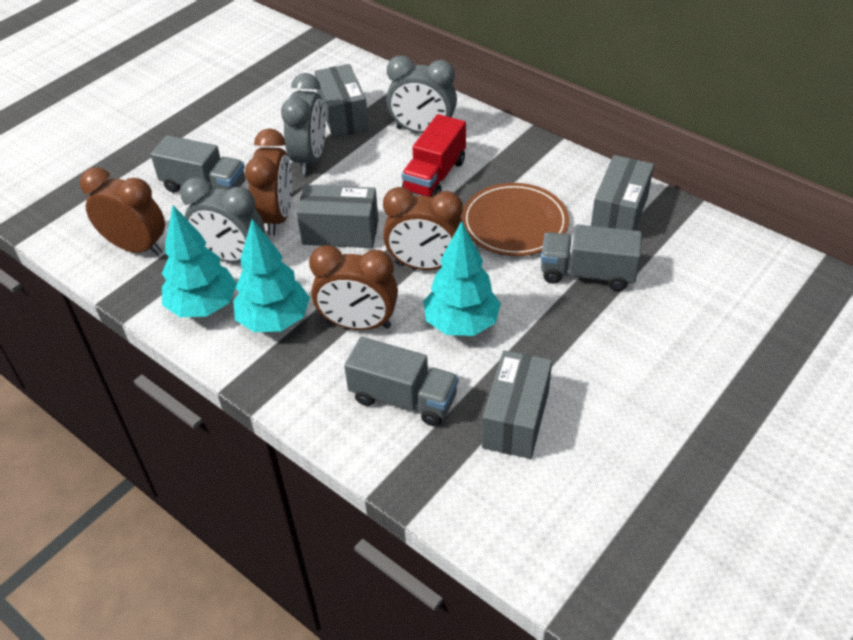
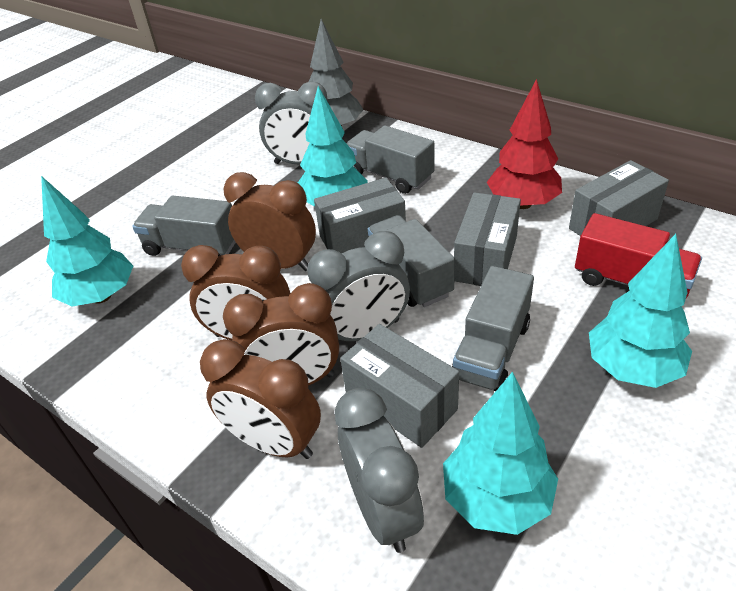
brown plate: [461,183,569,256] = 1 -> none = 0
grey tree: none = 0 -> [309,19,364,126] = 1
grey truck: [150,135,245,193] [344,337,458,426] [541,225,642,291] = 3 -> [132,195,236,256] [347,125,435,194] [368,215,455,307] [452,266,534,392] = 4
red tree: none = 0 -> [487,79,562,209] = 1
turquoise tree: [162,205,237,317] [233,219,310,332] [423,221,501,336] = 3 -> [41,176,133,306] [298,86,368,206] [443,372,558,535] [589,234,692,388] = 4

